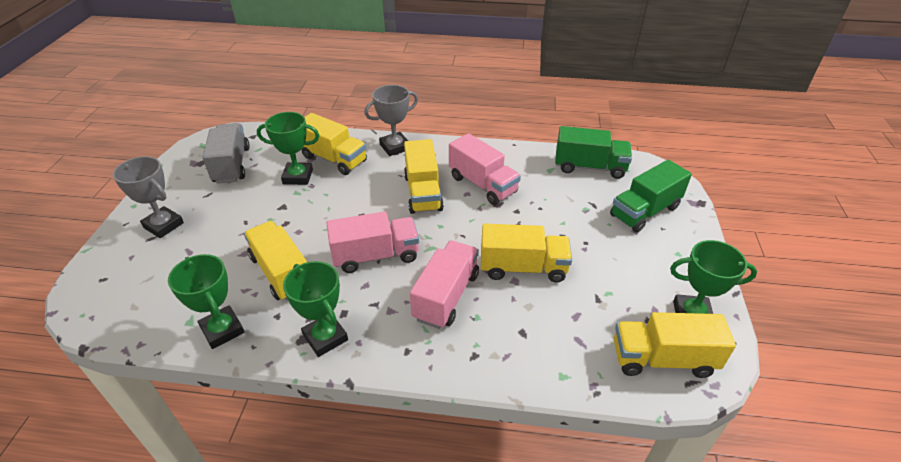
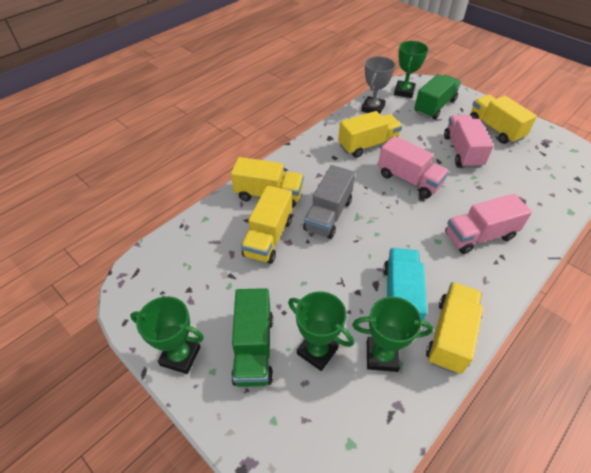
grey trophy: [113,156,184,238] [364,85,418,156] = 2 -> [361,56,395,114] = 1
turquoise truck: none = 0 -> [383,248,427,321] = 1

